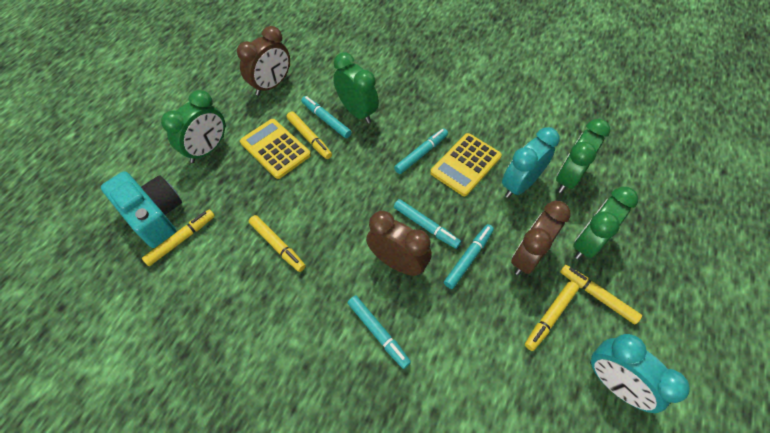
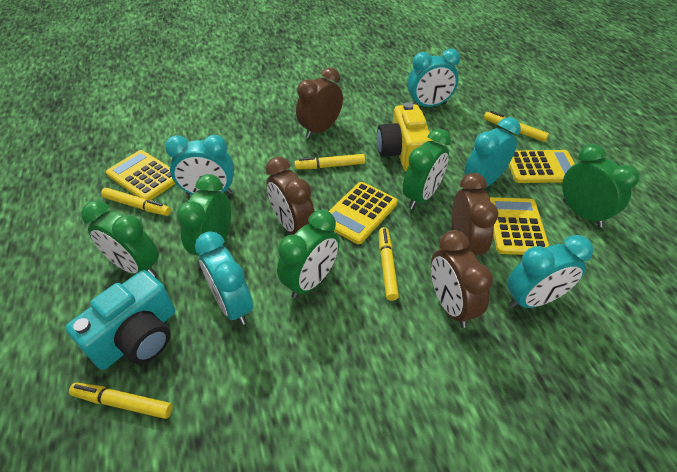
brown clock: [237,26,290,95] [366,211,432,276] [511,201,571,275] = 3 -> [266,157,315,235] [296,67,343,138] [431,230,493,328] [452,173,499,256] = 4
green clock: [161,90,225,163] [333,52,379,123] [556,119,610,193] [573,187,638,260] = 4 -> [81,201,159,277] [177,174,231,256] [277,210,340,299] [403,129,451,209] [562,144,640,228] = 5
turquoise clock: [502,127,560,198] [590,334,690,413] = 2 -> [165,135,234,195] [195,231,253,325] [407,49,460,107] [465,117,521,187] [507,235,593,308] = 5
turquoise marker: [301,96,352,138] [348,296,411,369] [394,128,448,174] [394,199,461,249] [444,224,494,289] = 5 -> none = 0
yellow calculator: [240,119,311,179] [430,133,502,196] = 2 -> [106,150,176,200] [329,182,398,244] [490,197,549,255] [509,150,575,183] = 4
yellow camera: none = 0 -> [377,102,433,172] = 1

